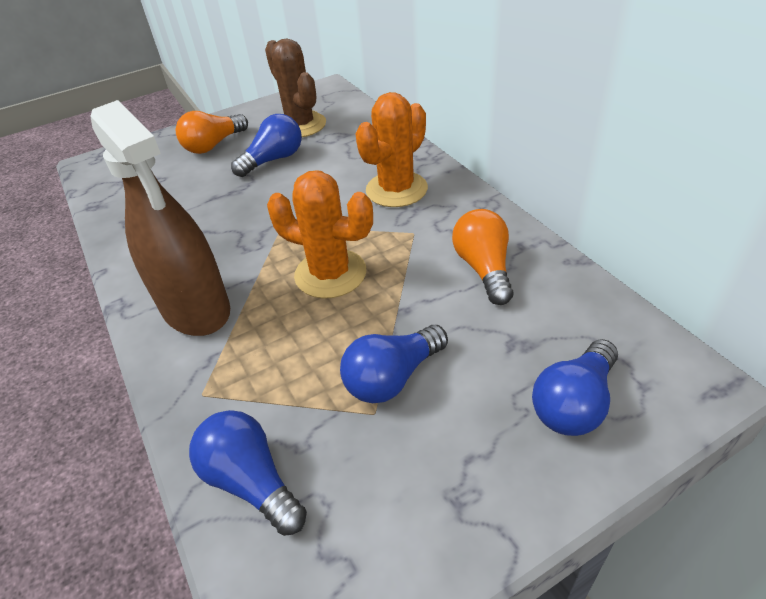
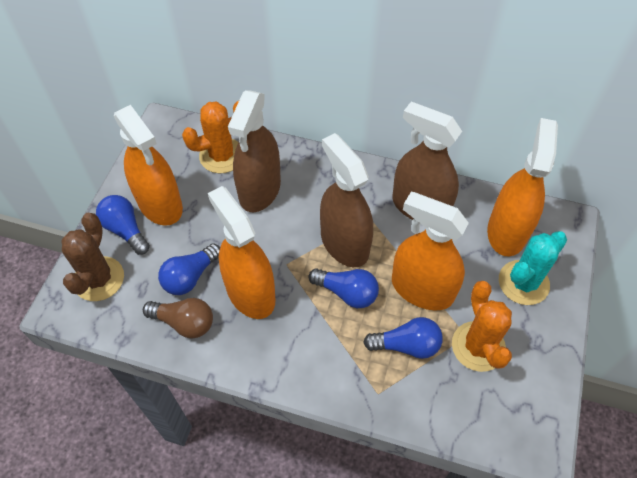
brown light bulb: none = 0 -> [143,298,213,339] = 1
brown spray bottle: [91,100,230,336] = 1 -> [228,91,281,212] [320,133,373,267] [392,102,462,220] = 3
orange light bulb: [176,111,248,154] [452,209,513,305] = 2 -> none = 0
orange spray bottle: none = 0 -> [114,105,183,226] [208,186,275,319] [392,192,469,310] [487,118,558,256] = 4
turquoise cactus: none = 0 -> [499,231,567,305] = 1

